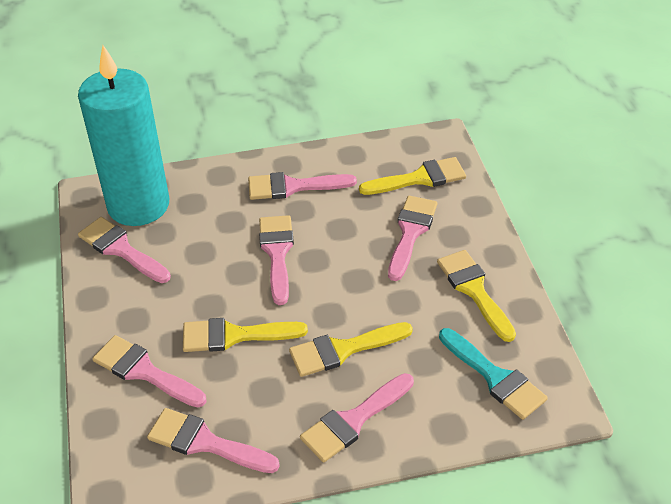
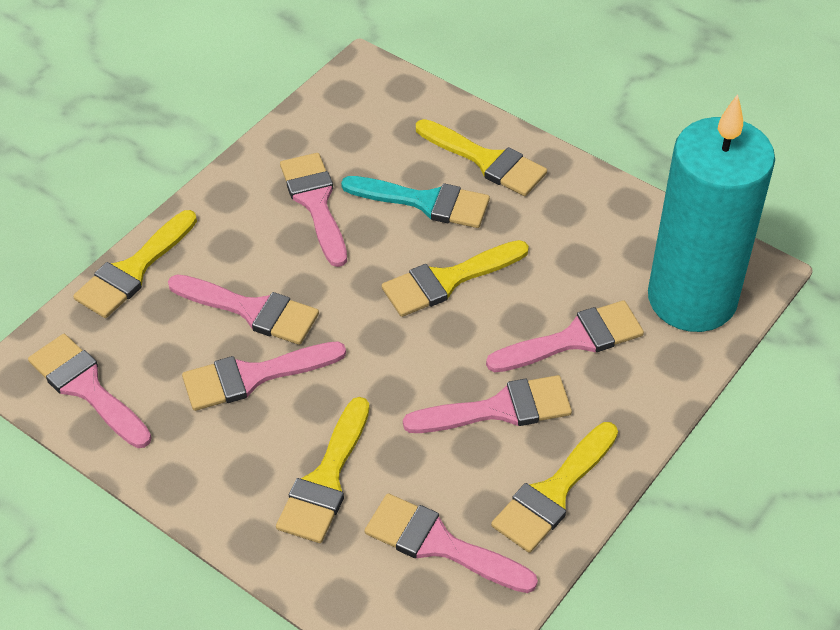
yellow brush: [183,318,308,352] [289,322,413,377] [359,157,466,195] [437,250,516,342] = 4 -> [73,210,197,318] [276,397,370,543] [382,240,529,317] [416,119,547,196] [491,422,618,553] = 5

